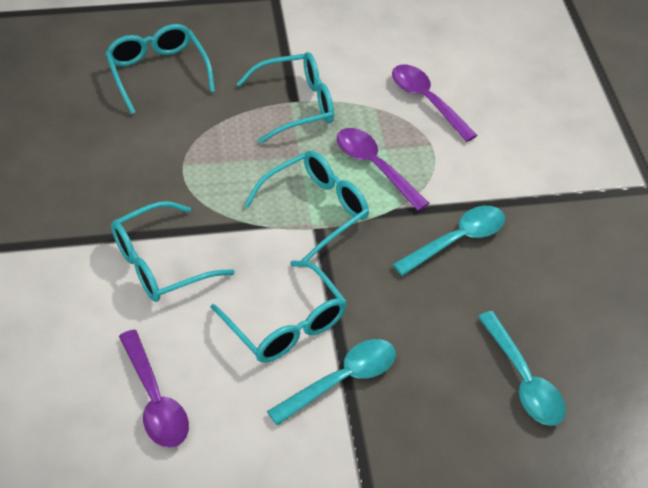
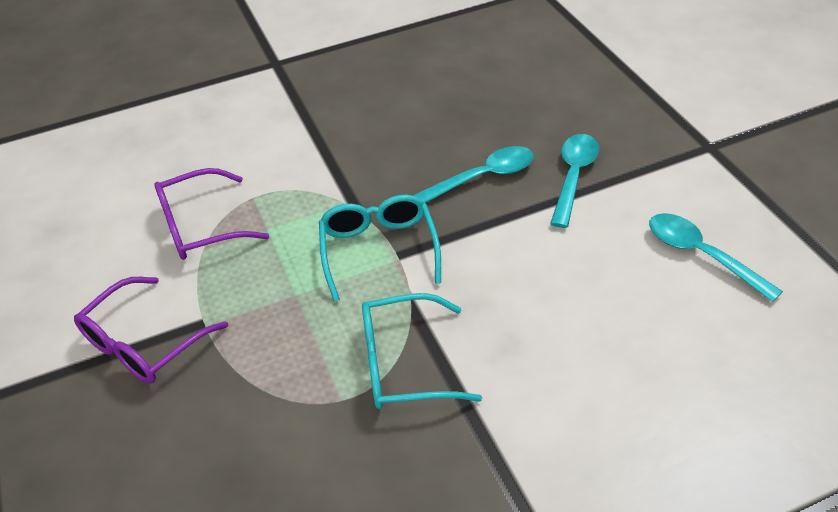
purple glasses: none = 0 -> [74,277,228,384] [154,168,269,260] = 2
purple spoon: [119,330,189,448] [337,128,430,211] [392,65,478,142] = 3 -> none = 0
turquoise glasses: [105,24,215,114] [111,201,235,302] [210,260,347,363] [236,52,334,144] [244,151,369,261] = 5 -> [319,195,441,301] [362,293,482,409] = 2

